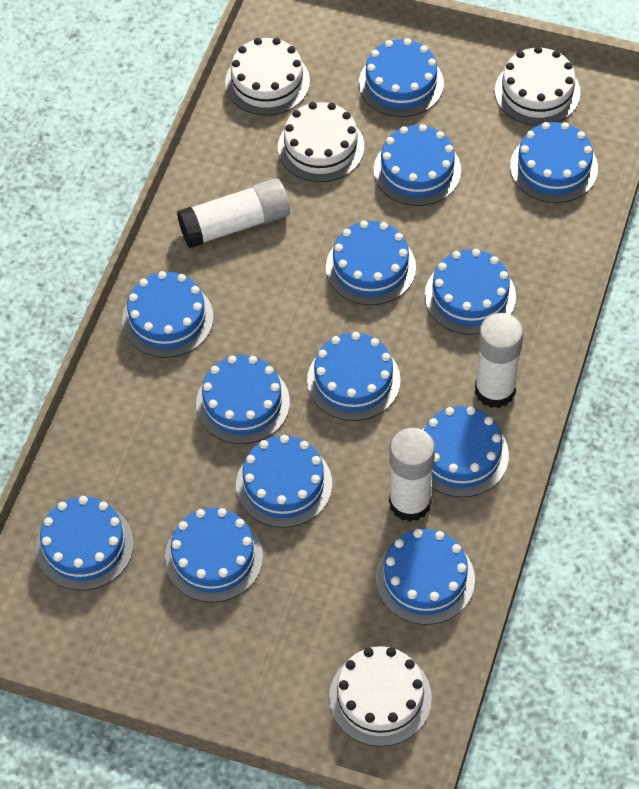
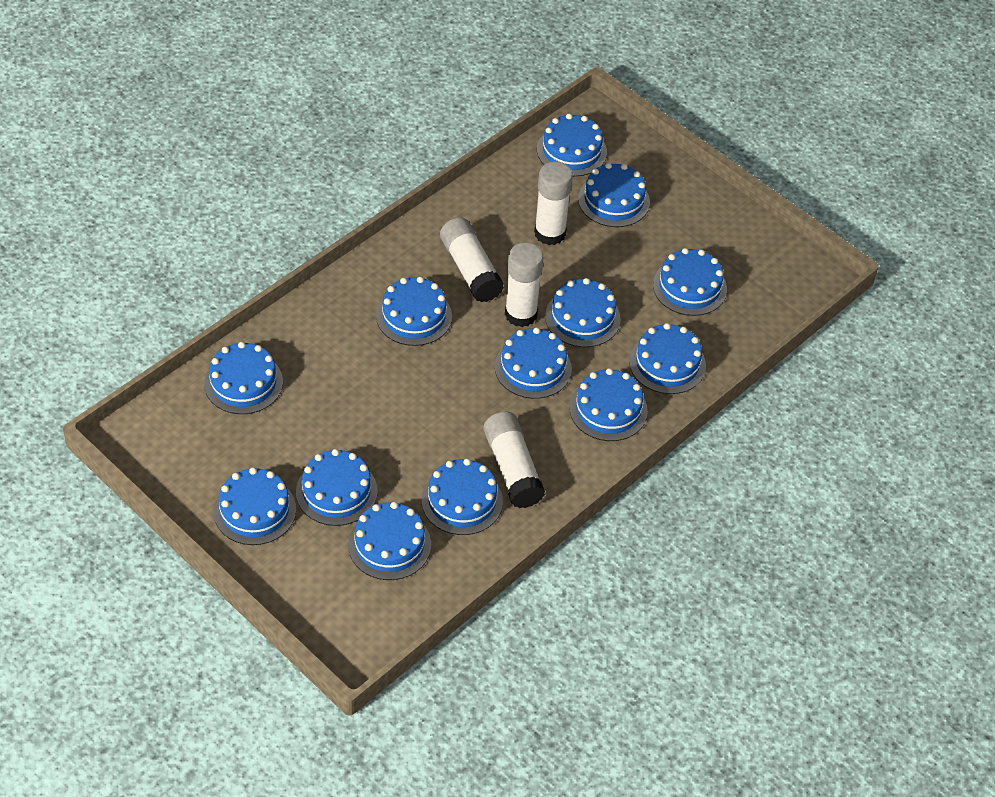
white cake: [225,38,310,116] [278,102,364,182] [329,646,432,747] [495,46,581,126] = 4 -> none = 0
white glue stick: [177,178,290,248] [389,428,435,522] [475,313,523,408] = 3 -> [440,218,504,302] [483,412,545,508] [505,242,543,327] [534,161,573,245] = 4

